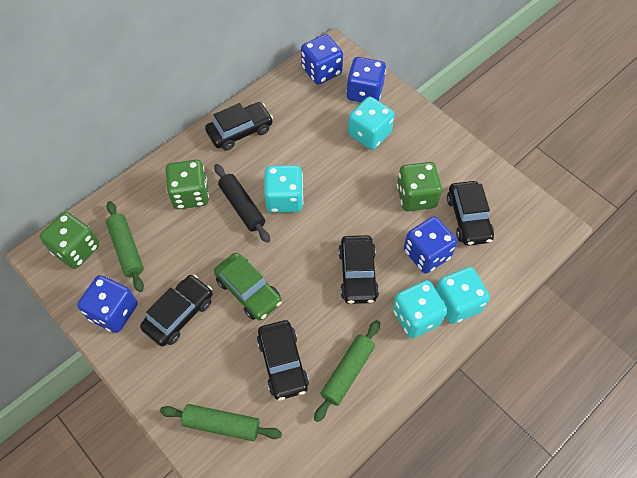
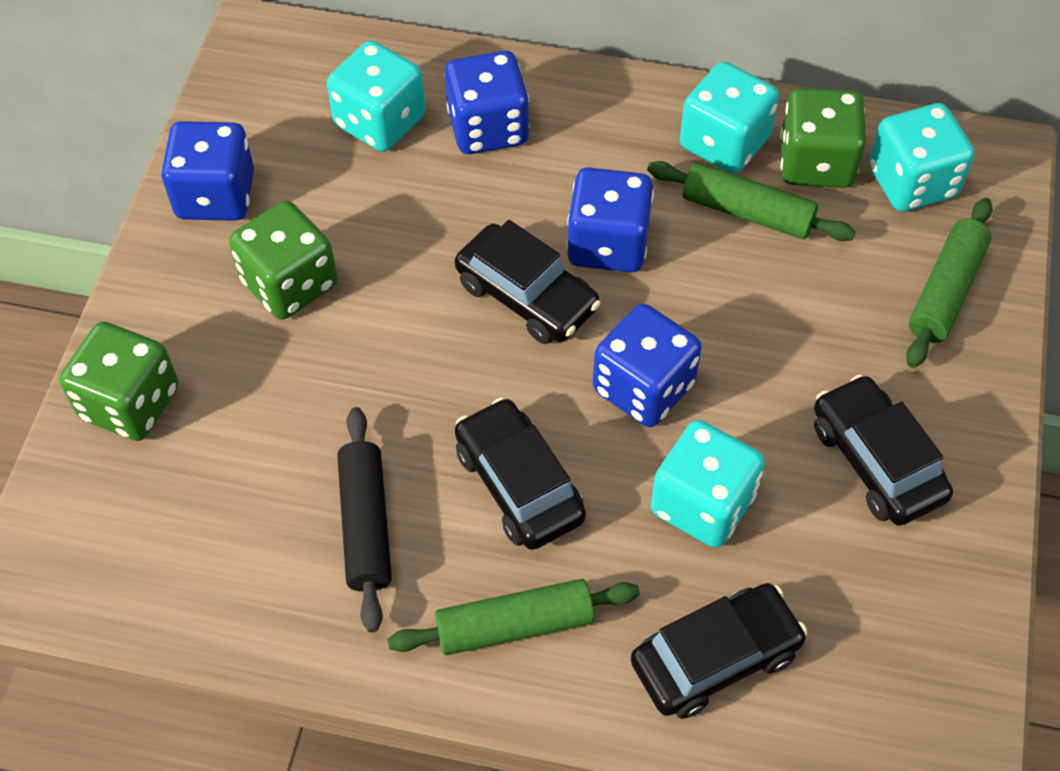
black car: [140,274,213,346] [205,102,273,151] [257,320,309,401] [338,235,379,304] [447,181,494,246] = 5 -> [455,220,601,344] [455,398,586,550] [631,583,808,719] [814,374,953,526] = 4
green car: [214,253,282,321] = 1 -> none = 0

